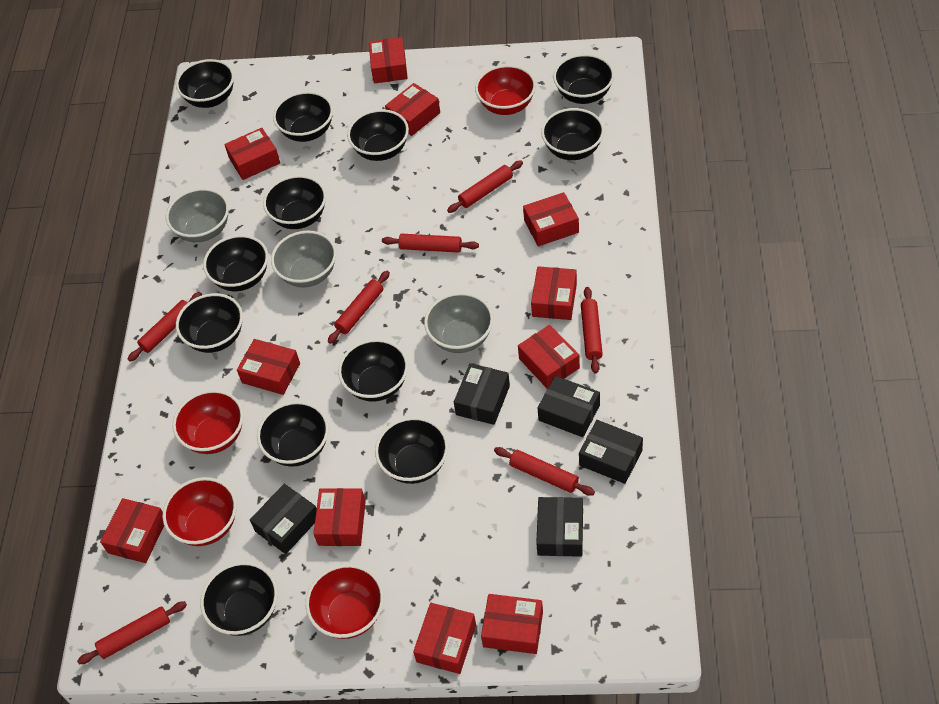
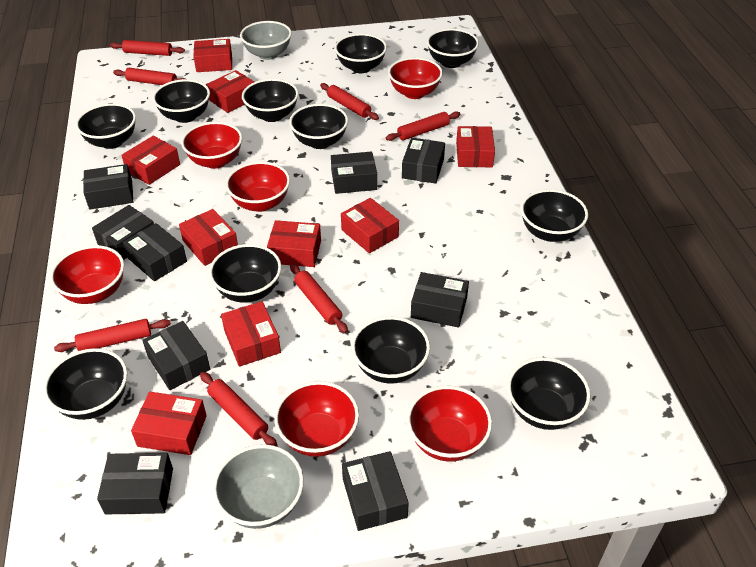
black bowl: [176,59,234,108] [176,293,243,353] [200,562,278,636] [203,235,268,291] [257,401,329,467] [263,175,326,229] [273,91,333,142] [338,339,408,402] [347,109,409,161] [375,417,448,484] [541,108,604,160] [553,54,614,104] = 12 -> [43,348,128,420] [75,103,136,149] [153,79,210,123] [209,244,282,302] [242,79,299,122] [289,104,348,149] [334,33,387,73] [352,316,430,384] [427,29,479,68] [507,357,591,430] [521,189,588,242] = 11
black box: [250,484,317,554] [454,363,510,425] [536,497,583,557] [538,376,600,437] [579,420,643,484] = 5 -> [83,164,133,209] [92,205,154,260] [97,453,173,514] [123,223,187,281] [142,321,210,390] [331,152,377,194] [342,451,409,531] [402,138,445,184] [411,272,469,328] = 9
grey bowl: [166,188,229,242] [271,231,336,287] [424,292,493,353] = 3 -> [213,444,304,529] [240,21,292,60] = 2
red bowl: [163,477,237,546] [173,390,244,454] [305,564,384,639] [475,65,536,115] = 4 -> [50,245,124,304] [181,122,242,169] [226,162,290,212] [274,381,359,457] [388,57,443,99] [407,386,492,462] = 6
red box: [100,498,164,563] [224,128,280,180] [237,339,300,395] [313,488,366,546] [369,37,408,84] [385,83,440,136] [413,603,476,674] [481,594,543,654] [518,325,580,389] [523,192,579,246] [531,266,577,320] = 11 -> [121,136,180,185] [131,392,207,455] [179,209,238,266] [193,39,232,72] [206,70,254,113] [221,301,281,367] [267,220,321,267] [341,198,399,253] [456,126,495,167] = 9

